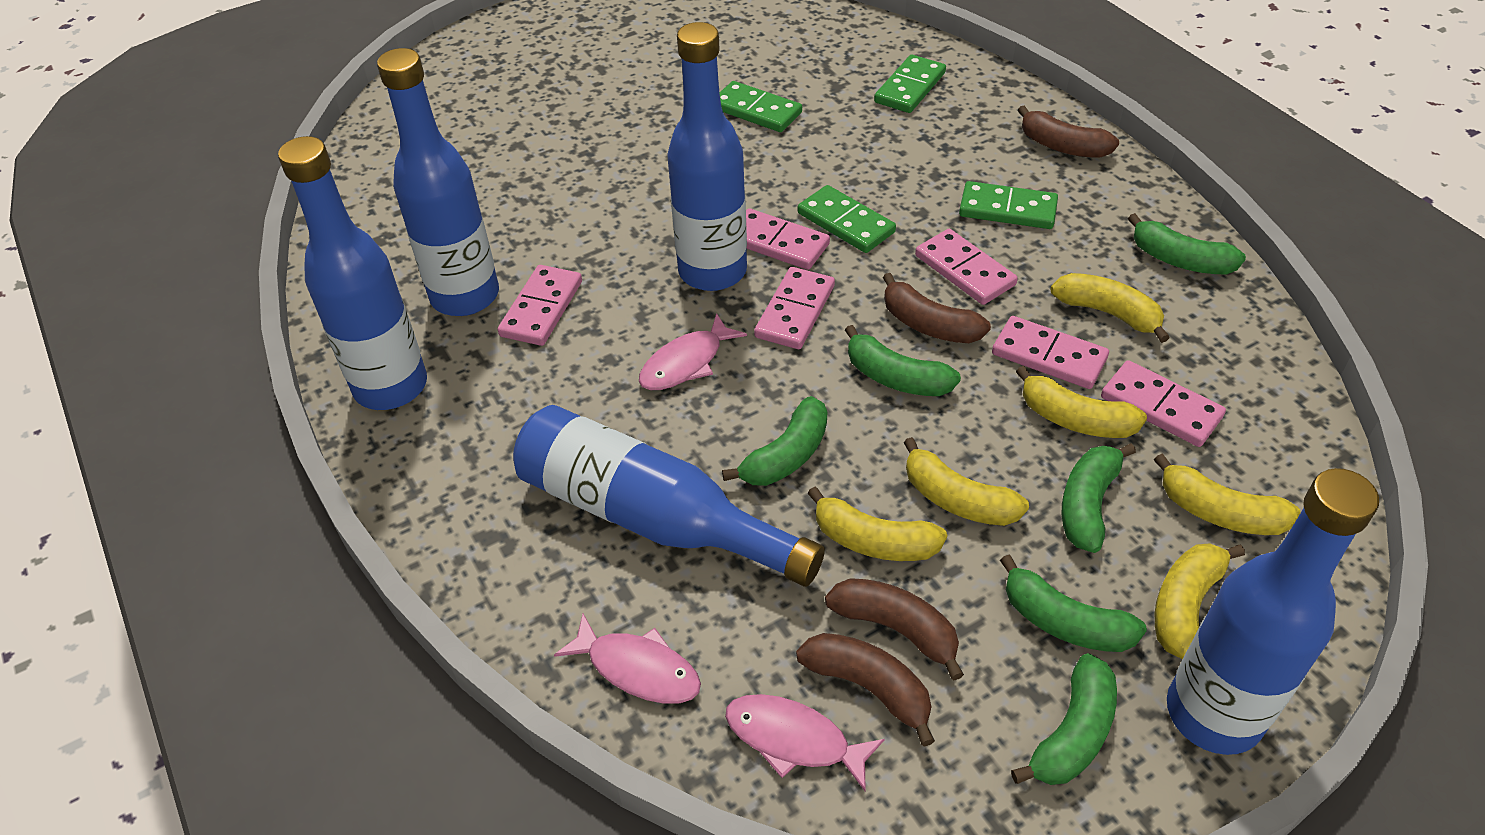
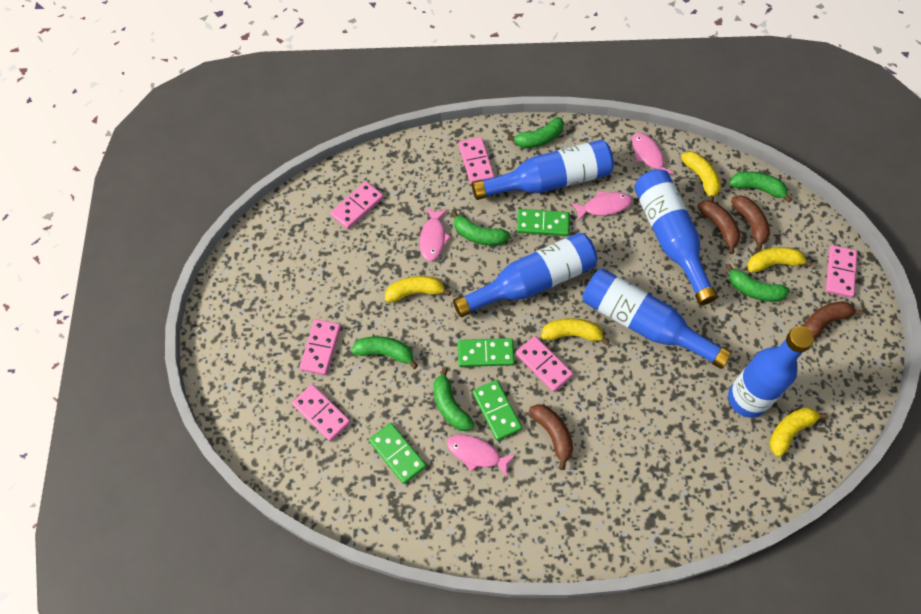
pink fish: [554,614,701,704] [639,313,747,390] [725,694,885,791] = 3 -> [419,208,451,261] [447,434,515,477] [571,191,632,221] [632,132,675,174] = 4
yellow banana: [807,487,947,561] [903,437,1029,526] [1016,366,1147,438] [1050,273,1170,343] [1154,453,1301,535] [1155,543,1245,659] = 6 -> [385,276,451,303] [541,318,610,345] [681,152,721,202] [747,247,813,272] [769,407,828,457] = 5

